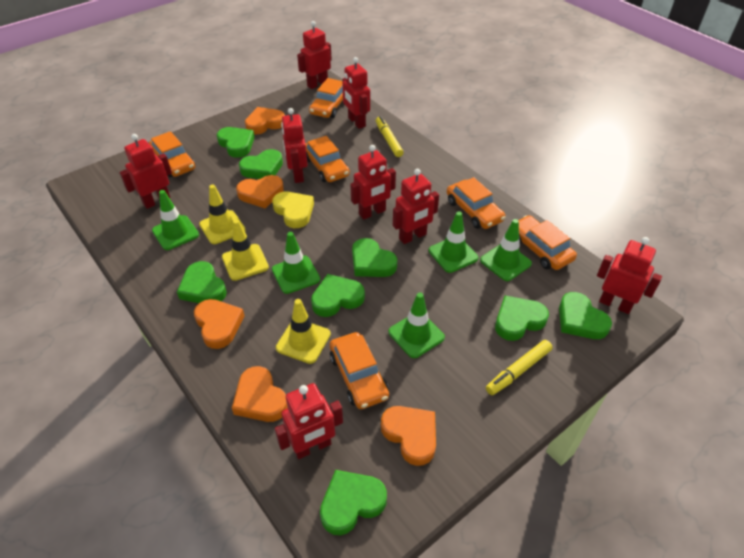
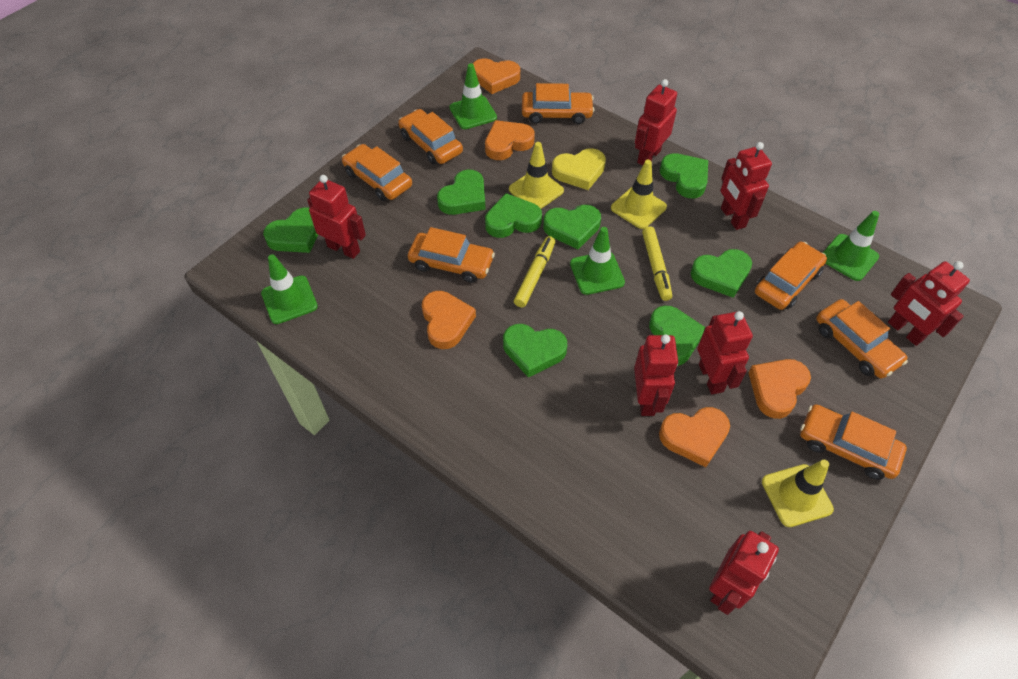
green traffic cone: [152,190,199,250] [272,232,320,294] [388,292,445,358] [429,211,479,273] [480,219,532,281] = 5 -> [261,254,318,324] [449,63,497,129] [570,227,625,295] [823,211,879,281] = 4
orange car: [149,131,195,177] [305,136,350,182] [309,78,343,118] [330,332,389,409] [447,177,505,229] [518,215,577,270] = 6 -> [342,144,412,201] [398,109,463,164] [408,227,495,283] [522,83,594,124] [755,242,827,310] [800,404,907,480] [816,299,908,378] = 7
red robot: [120,134,172,209] [275,383,343,459] [281,108,308,183] [297,21,332,89] [342,57,370,129] [350,145,396,220] [393,169,439,244] [597,237,662,314] = 8 -> [307,175,366,259] [634,334,678,416] [635,79,677,165] [697,311,753,394] [709,531,779,615] [720,142,772,230] [888,261,970,346] = 7

